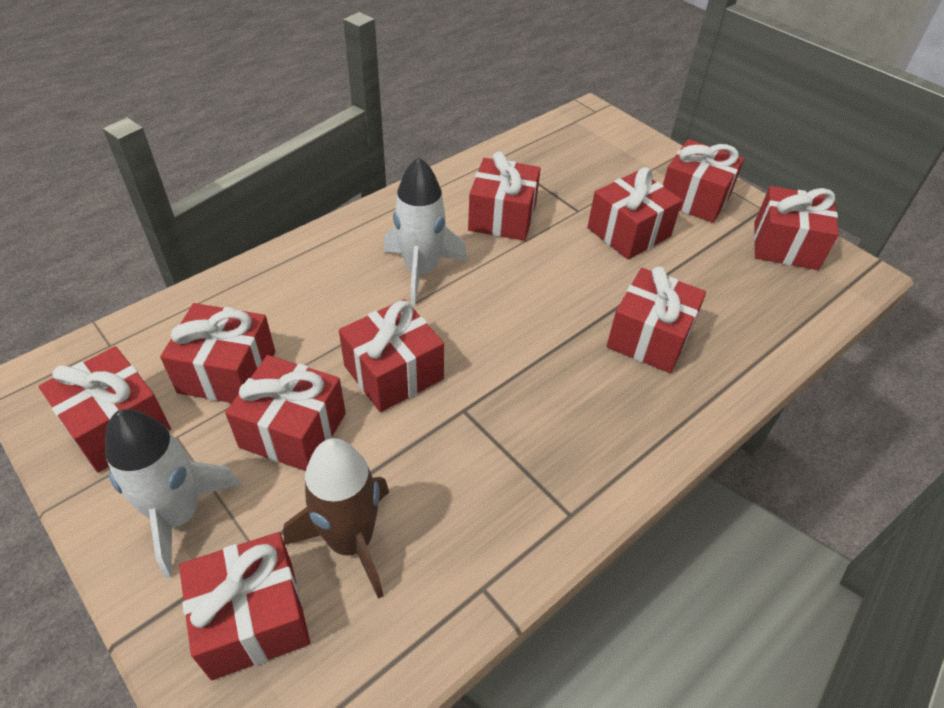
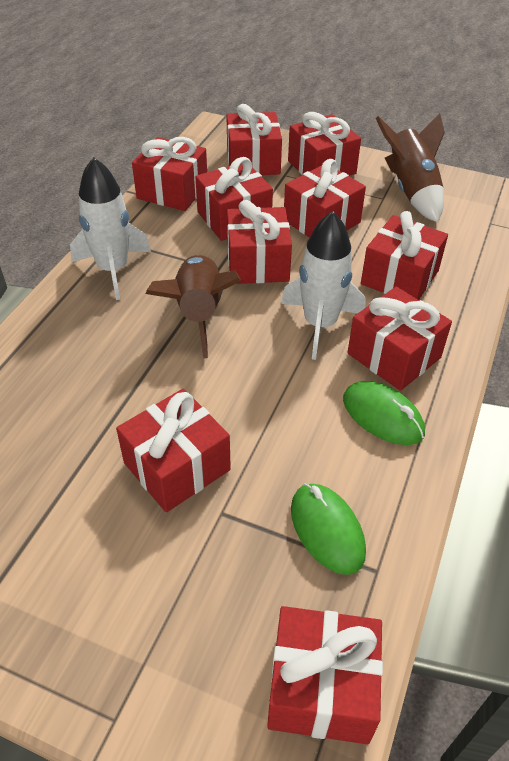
brown rocket: [283,438,389,599] = 1 -> [145,255,241,359] [376,114,444,222] = 2
green mouse: none = 0 -> [291,484,366,575] [343,381,425,445] = 2

